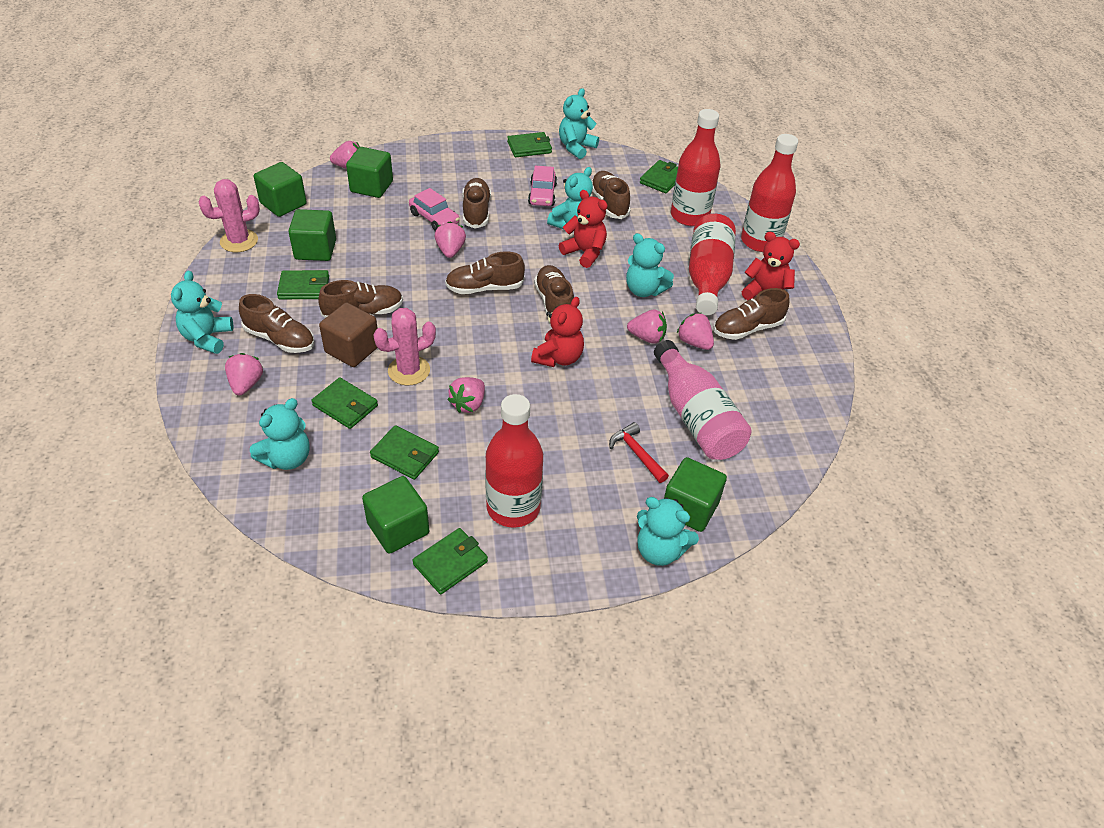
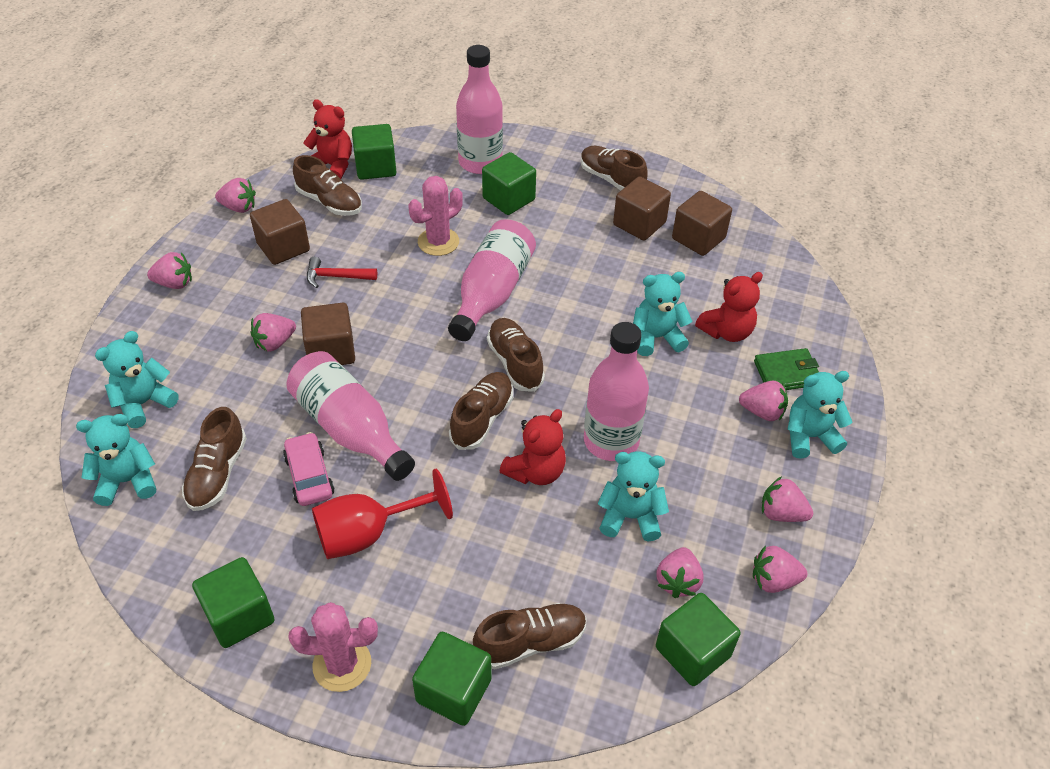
brown cube: [319,303,378,367] = 1 -> [250,199,310,265] [301,303,355,365] [613,176,671,241] [672,191,732,256] = 4
brown shoe: [239,294,314,353] [318,280,403,318] [445,251,525,294] [462,178,491,229] [534,265,574,318] [592,171,631,219] [713,288,790,340] = 7 -> [182,407,247,511] [293,155,362,216] [449,372,513,450] [473,603,587,669] [487,318,545,392] [581,146,648,190] = 6
green wallet: [277,270,329,299] [311,377,378,429] [370,425,439,480] [412,528,488,595] [507,132,552,157] [640,160,678,193] = 6 -> [754,348,819,390] = 1
pink bottle: [654,340,751,460] = 1 -> [286,351,415,481] [448,219,536,341] [456,45,503,174] [584,322,649,461] = 4
pink car: [409,188,460,231] [528,166,557,206] = 2 -> [283,432,334,506] = 1
pink strawberry: [225,353,263,395] [330,141,360,169] [435,221,466,258] [448,377,485,413] [627,310,667,344] [677,313,714,350] = 6 -> [147,252,192,289] [215,178,256,213] [250,313,296,352] [657,547,704,598] [739,381,788,421] [753,545,807,593] [762,477,813,522] = 7
red bottle: [485,394,543,527] [671,109,720,226] [689,214,736,315] [741,134,798,252] = 4 -> none = 0
red goblet: none = 0 -> [312,469,453,559] = 1
turquoise teddy bear: [171,271,234,354] [250,398,310,470] [547,167,593,229] [559,88,599,159] [626,233,674,297] [637,497,699,566] = 6 -> [76,414,156,506] [95,331,179,428] [598,451,669,541] [633,272,693,356] [787,371,852,459] = 5

